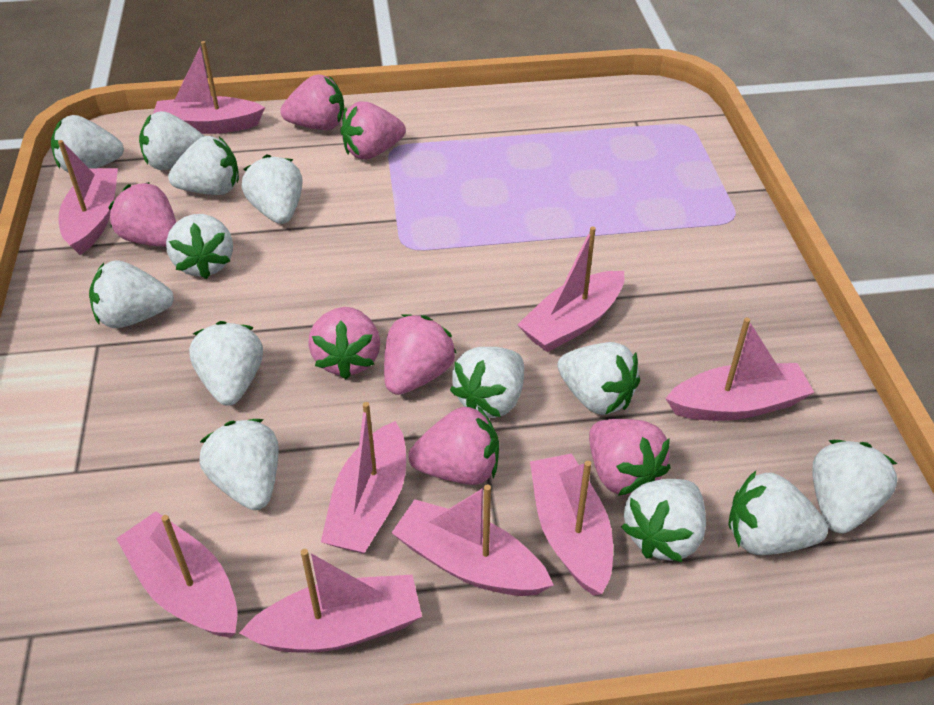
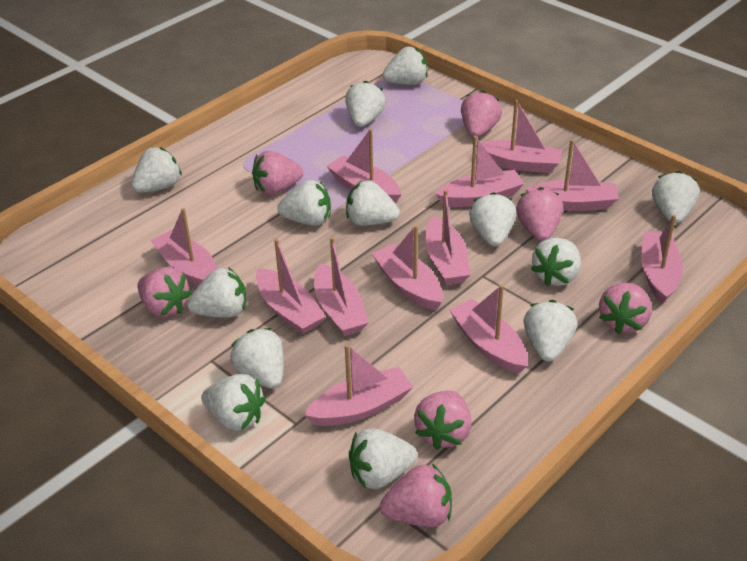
pink boat: [58,140,118,255] [116,511,238,638] [153,41,265,134] [239,549,422,653] [321,402,406,554] [391,485,553,596] [517,226,624,352] [530,453,613,596] [665,318,814,421] = 9 -> [150,208,218,286] [256,238,326,334] [304,344,413,426] [314,237,369,336] [327,129,402,204] [372,225,443,310] [425,189,471,285] [435,136,524,207] [449,285,528,374] [476,100,563,173] [525,139,619,211] [641,215,683,304] = 12

